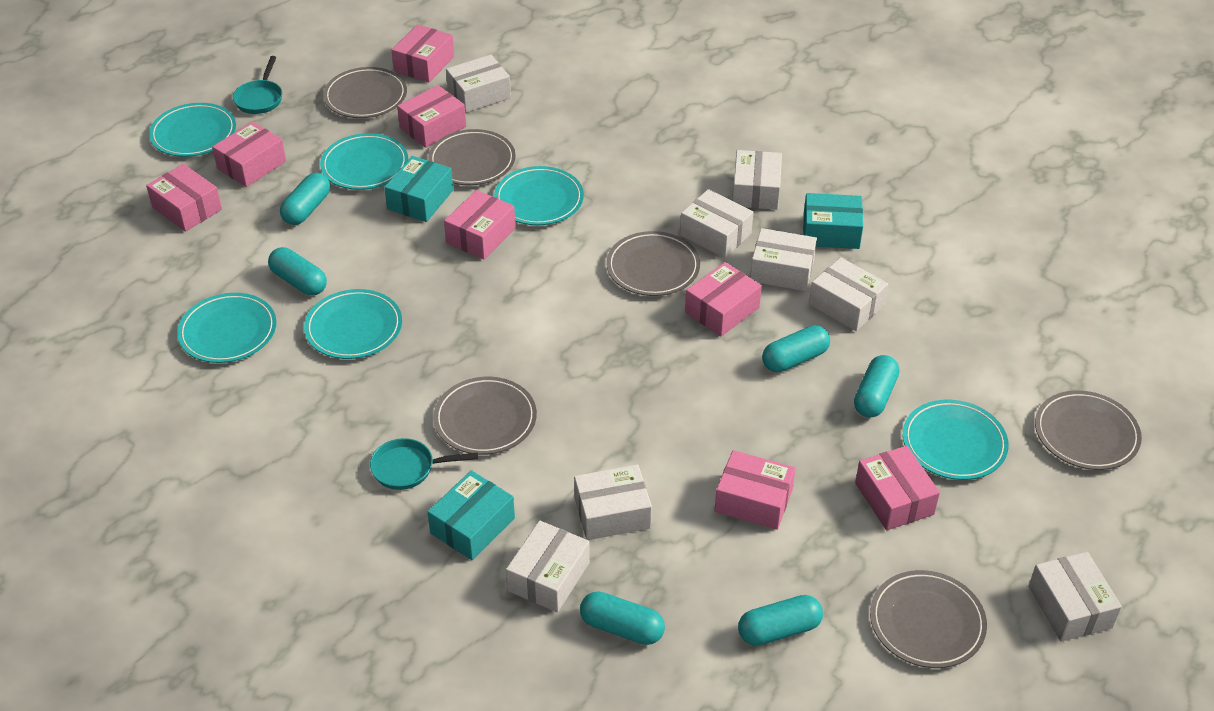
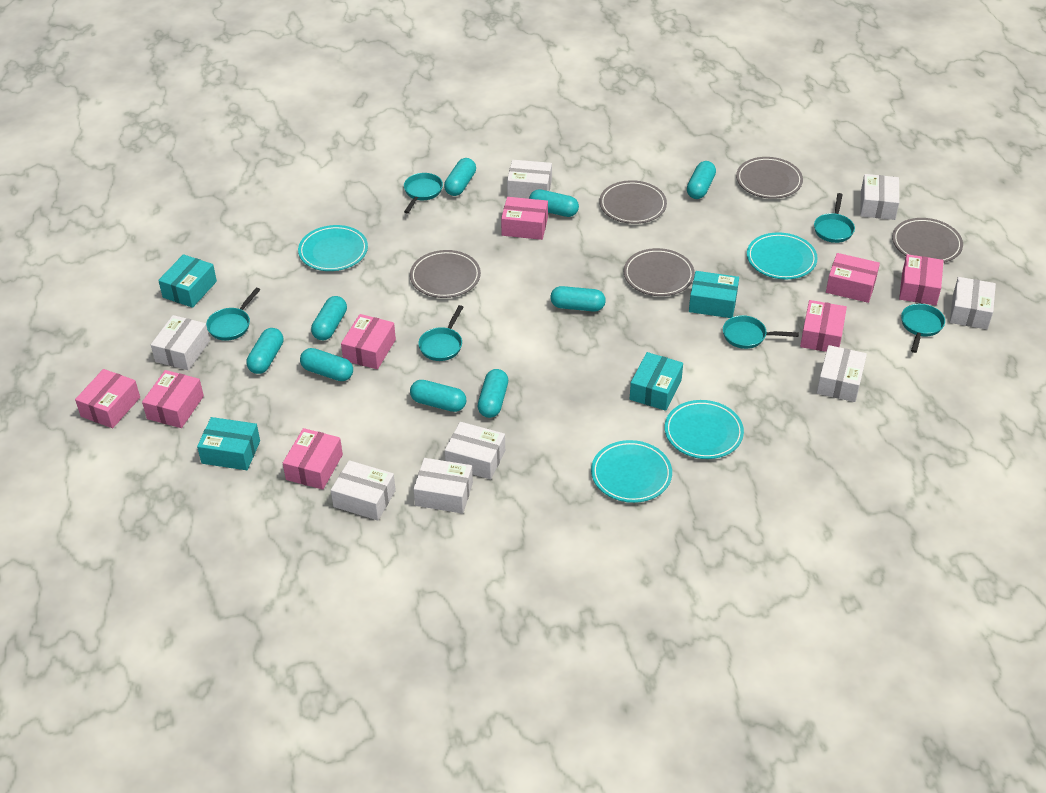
grey plate: [323,67,407,118] [428,129,516,185] [433,377,537,455] [606,231,700,296] [870,570,987,668] [1035,390,1142,470] = 6 -> [410,250,481,298] [599,180,667,224] [624,248,695,296] [736,157,803,199] [892,218,963,263] = 5
turquoise box: [384,156,453,222] [427,470,515,560] [803,193,863,249] = 3 -> [158,254,217,308] [197,417,260,470] [630,352,683,411] [689,271,739,318] = 4
turquoise capsule: [268,247,327,296] [280,173,330,225] [580,591,665,645] [738,595,823,646] [762,325,830,372] [854,355,899,417] = 6 -> [246,328,283,374] [300,348,353,381] [311,296,347,340] [410,380,466,412] [444,158,476,196] [478,369,508,418] [529,189,579,217] [550,286,606,312] [687,161,716,199] = 9
turquoise pan: [233,56,282,114] [370,438,478,490] = 2 -> [206,288,260,341] [404,173,443,213] [418,305,463,361] [723,315,799,349] [814,193,855,243] [901,304,945,353] = 6
turquoise plate: [149,103,236,157] [177,293,277,363] [304,289,402,359] [320,133,408,190] [494,166,584,225] [903,400,1009,480] = 6 -> [298,225,368,271] [591,440,672,503] [665,400,744,459] [747,232,818,279] = 4

